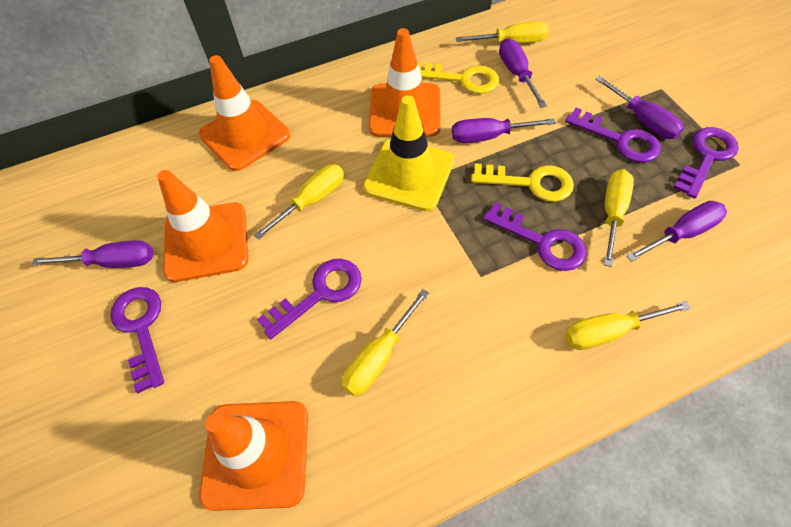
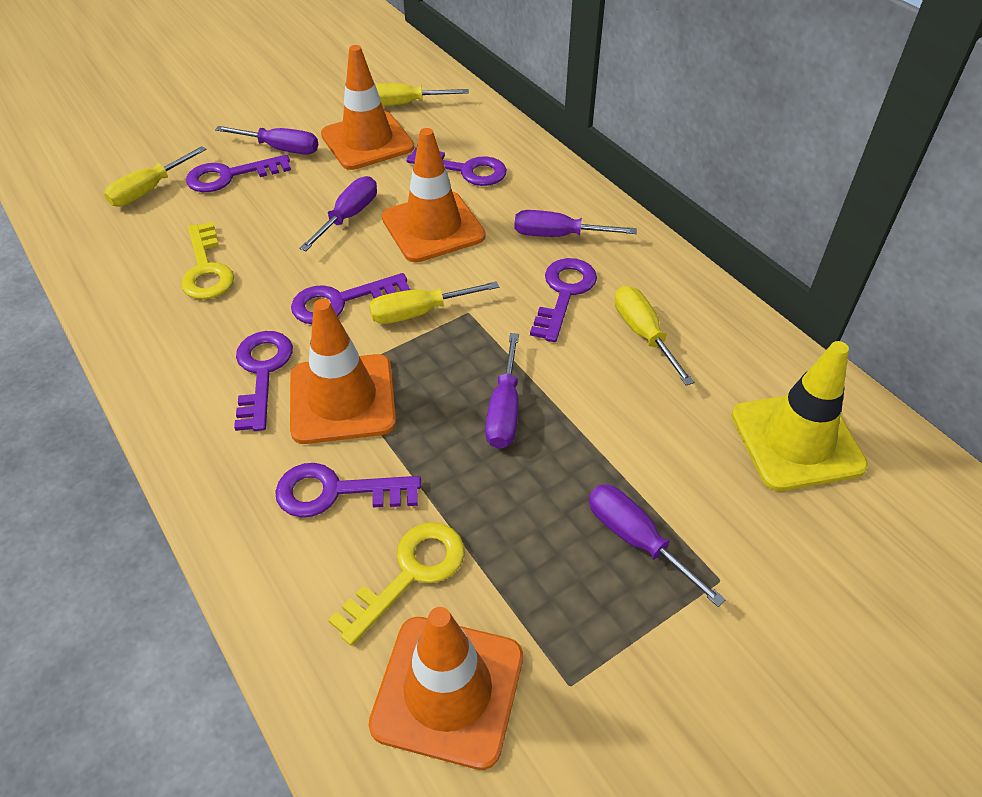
purple key: [110,287,164,393] [257,259,362,339] [483,202,587,271] [565,108,661,163] [673,127,739,199] = 5 -> [186,155,291,192] [234,331,293,431] [275,463,421,517] [291,273,410,324] [406,147,507,186] [530,258,597,342] = 6
yellow screwdriver: [254,164,344,240] [342,289,429,397] [456,21,549,43] [565,301,691,350] [604,169,634,267] = 5 -> [104,146,207,207] [369,281,499,324] [375,83,469,106] [615,286,694,386] = 4

